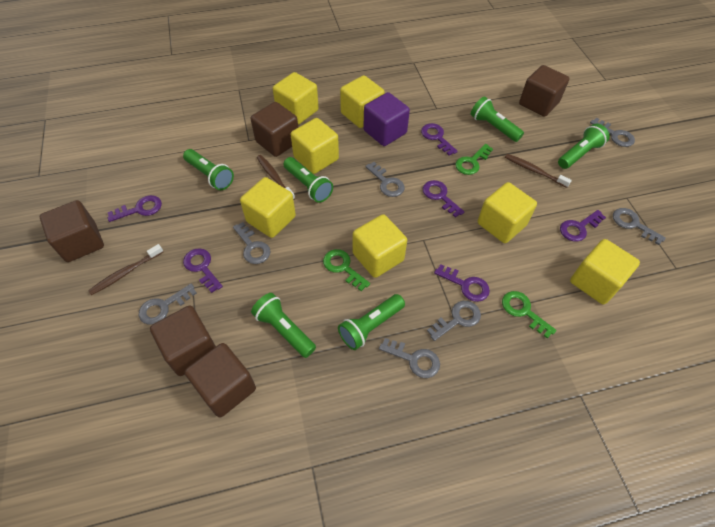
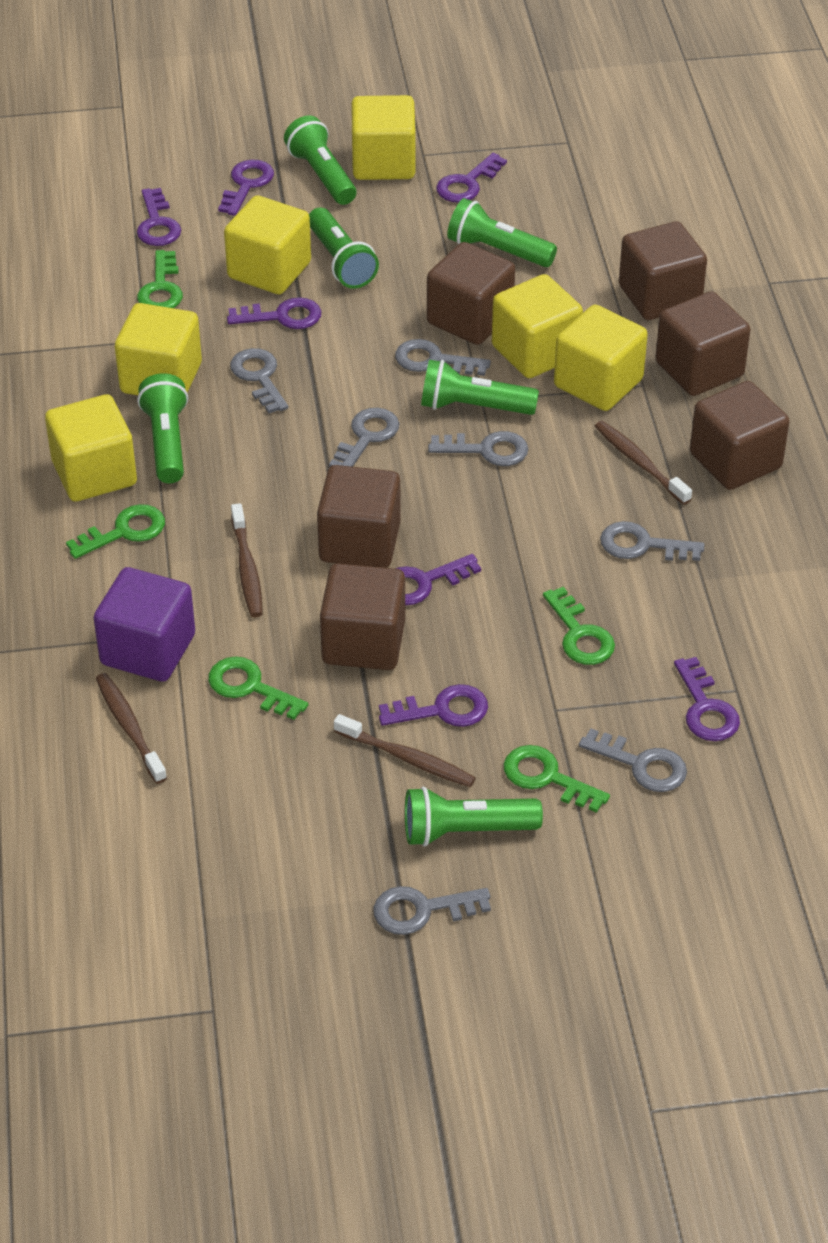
brown cube: [40,200,104,262] [150,305,216,376] [185,343,256,417] [251,102,298,157] [519,65,569,117] = 5 -> [317,465,401,568] [320,563,405,670] [427,242,515,345] [619,222,707,320] [655,291,751,396] [690,381,790,490] = 6
brown toothbrush: [88,244,163,295] [257,155,295,200] [505,154,572,188] = 3 -> [96,673,167,784] [231,503,263,617] [334,714,476,787] [595,421,692,505] = 4
green key: [323,249,370,291] [455,144,493,175] [502,291,556,338] = 3 -> [66,504,165,559] [137,250,183,308] [208,656,308,720] [504,745,610,813] [543,587,615,665] = 5
purple key: [108,195,162,222] [183,248,223,293] [421,123,458,156] [423,180,464,218] [434,264,490,302] [560,210,606,242] = 6 -> [137,188,181,246] [218,160,274,216] [227,297,321,329] [379,684,488,727] [395,554,481,605] [436,153,507,203] [674,657,740,741] = 7
yellow cube: [240,177,296,238] [273,72,319,125] [291,118,339,174] [340,75,385,128] [353,214,407,278] [478,182,537,243] [570,239,640,304] = 7 -> [45,394,137,502] [115,303,202,395] [224,195,311,294] [352,95,416,180] [492,274,583,378] [554,305,648,411] = 6

